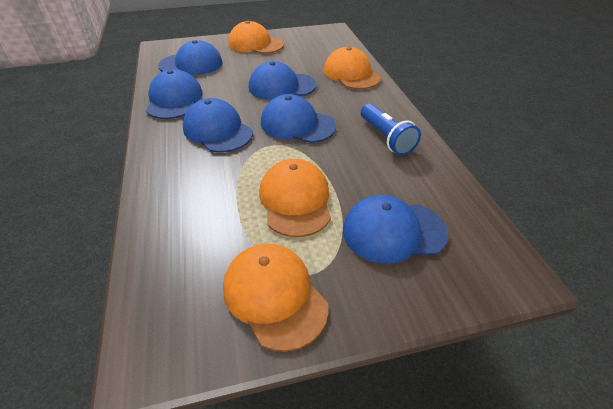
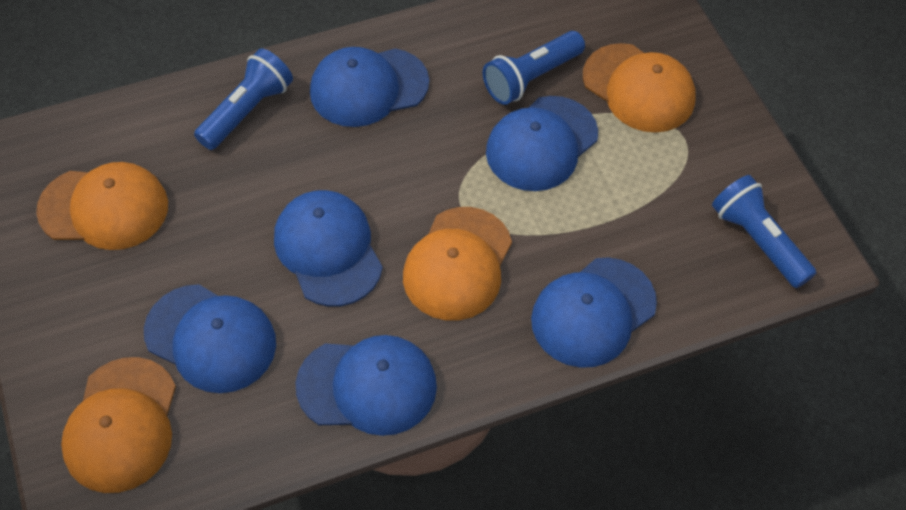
blue flashlight: [361,103,421,155] = 1 -> [194,48,293,150] [483,31,585,105] [712,175,816,288] = 3

